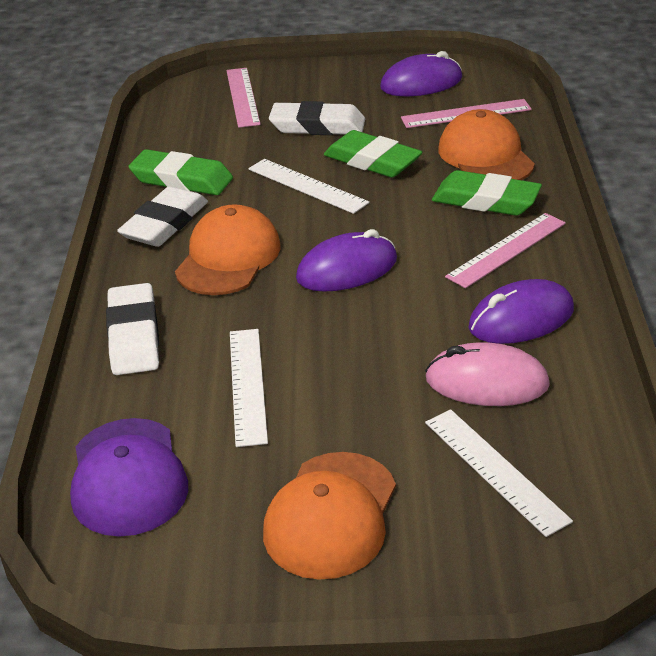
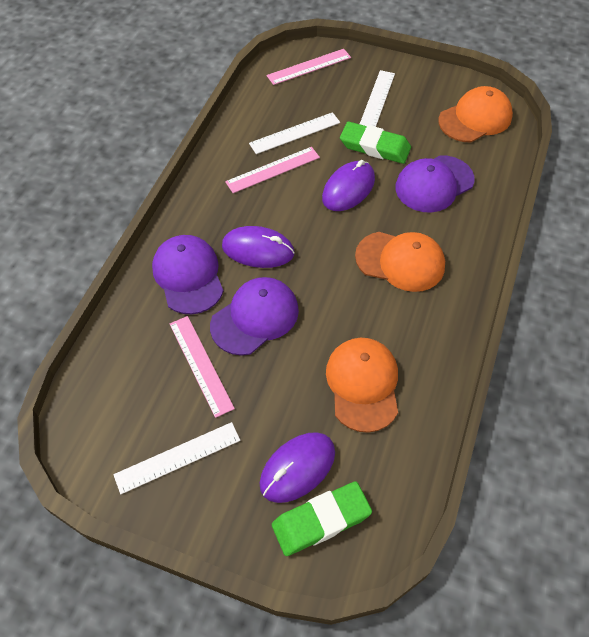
green eraser: [128,149,233,195] [324,130,422,177] [432,170,542,216] = 3 -> [272,481,372,556] [340,122,411,164] = 2
pink mouse: [425,342,550,406] = 1 -> none = 0
purple cap: [70,418,188,537] = 1 -> [152,235,224,315] [210,277,299,356] [395,155,475,213] = 3
white eraser: [106,283,159,375] [117,186,208,247] [269,101,365,135] = 3 -> none = 0

